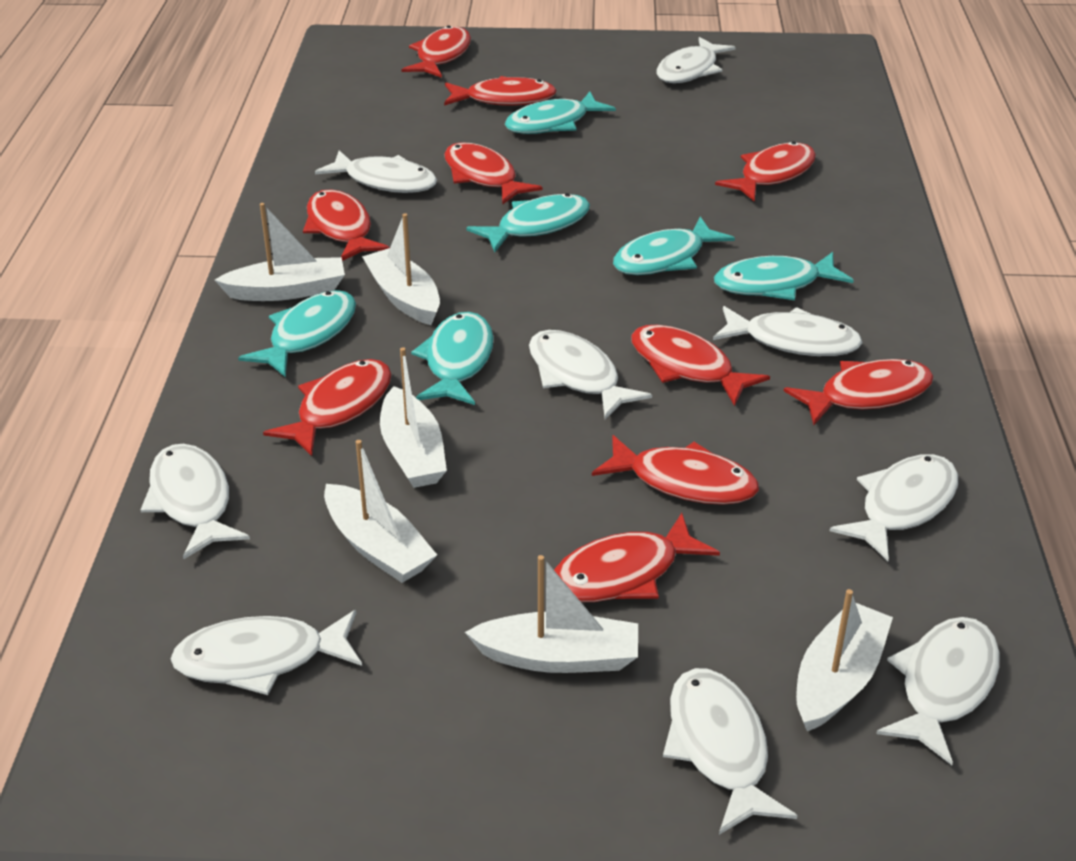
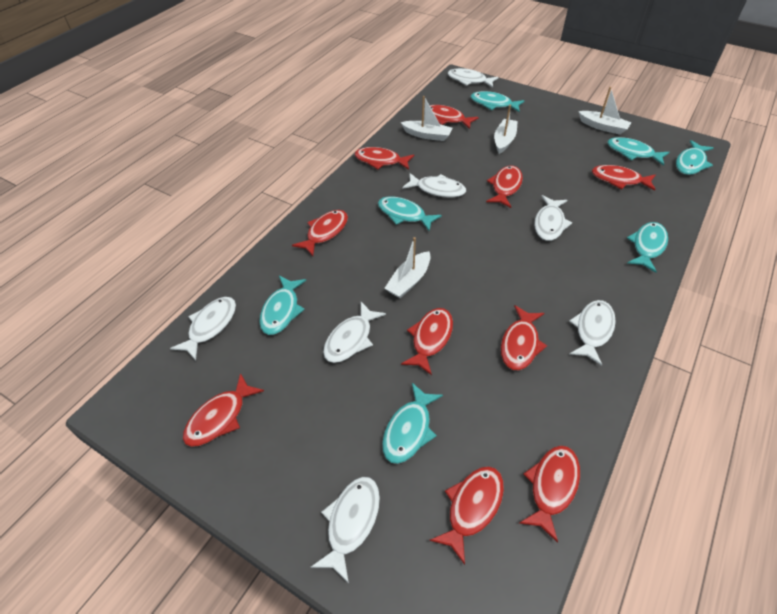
turquoise fish: [238,290,356,377] [411,312,494,405] [466,193,590,253] [505,92,616,134] [613,217,735,275] [714,252,854,300] = 6 -> [259,276,306,335] [378,196,442,231] [382,383,443,464] [471,91,525,112] [608,137,669,166] [627,222,668,273] [676,140,713,175] = 7
white boat: [215,203,345,301] [324,440,437,583] [362,213,440,325] [380,347,447,488] [465,555,638,673] [796,589,893,731] = 6 -> [384,237,430,298] [401,96,452,141] [494,105,518,154] [578,87,631,135] = 4
white fish: [141,444,250,559] [170,610,362,695] [315,150,437,193] [529,330,652,419] [657,37,736,83] [663,668,797,835] [713,306,862,356] [830,454,958,561] [876,617,1000,765] = 9 -> [170,297,236,361] [311,477,380,583] [323,302,386,363] [402,173,466,197] [448,68,499,88] [534,195,572,241] [569,300,616,366] = 7

